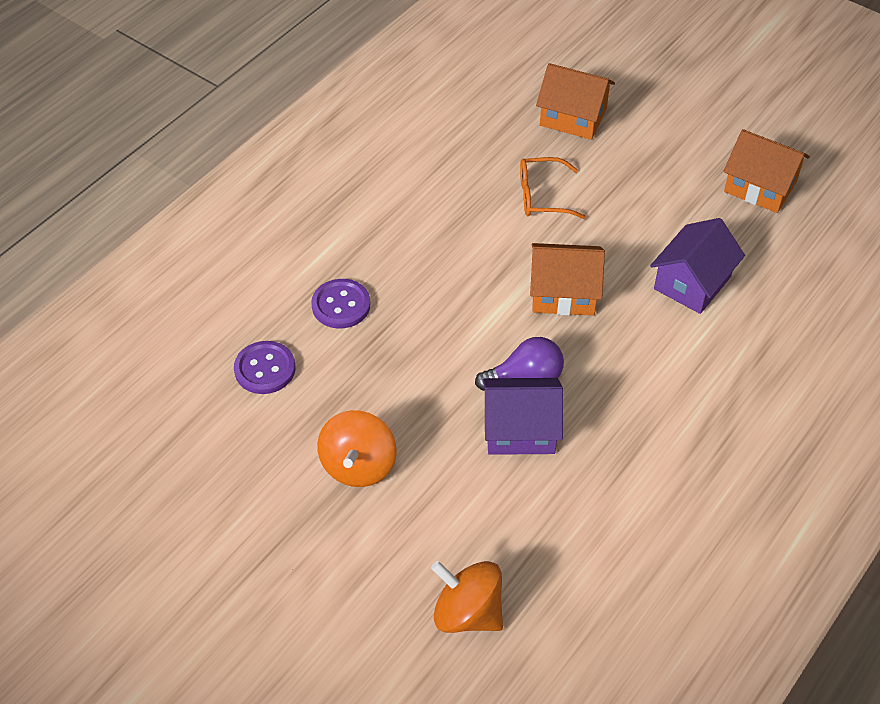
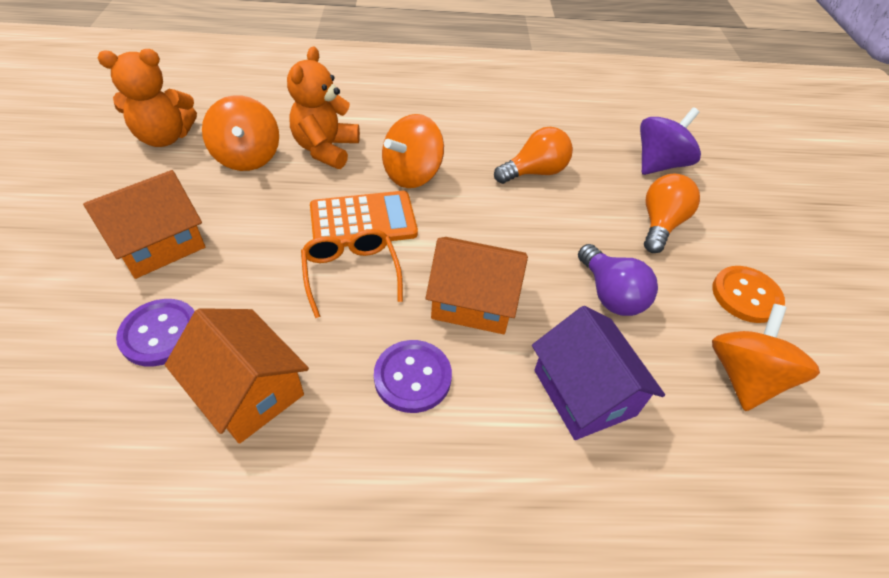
orange button: none = 0 -> [712,266,785,323] = 1
orange calculator: none = 0 -> [310,191,418,247] = 1
orange light bulb: none = 0 -> [494,127,573,184] [644,174,700,253] = 2
orange spinning top: [317,410,396,487] [431,561,503,633] = 2 -> [202,95,279,171] [382,114,444,188] [712,304,820,411] = 3
orange teddy bear: none = 0 -> [98,49,197,147] [287,46,360,169] = 2
purple house: [483,378,563,455] [650,218,745,314] = 2 -> [532,306,665,440] = 1
purple spinning top: none = 0 -> [640,107,701,175] = 1

